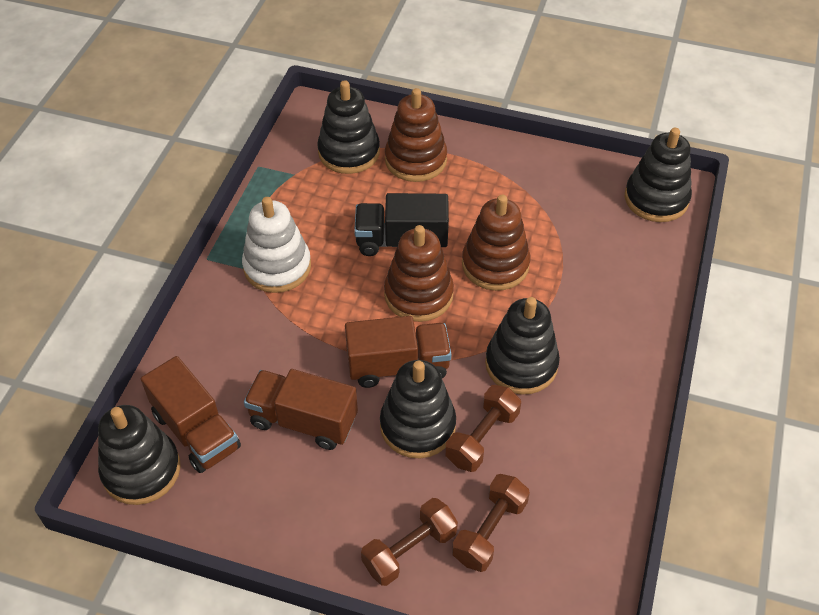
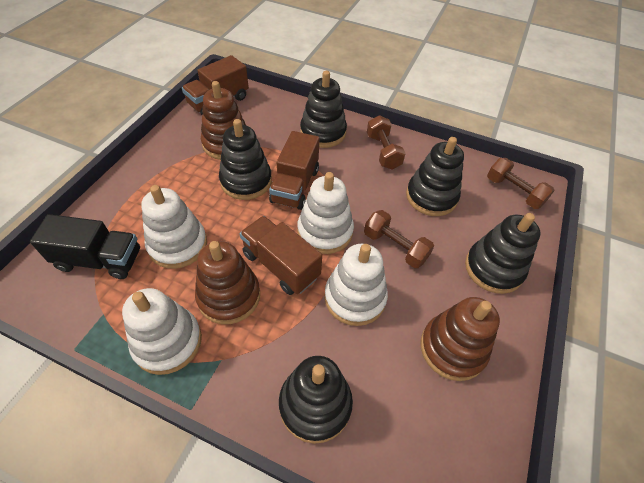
white stacking toy: [242,197,311,293] = 1 -> [122,288,202,375] [141,185,207,269] [297,172,354,254] [324,244,388,326] = 4

